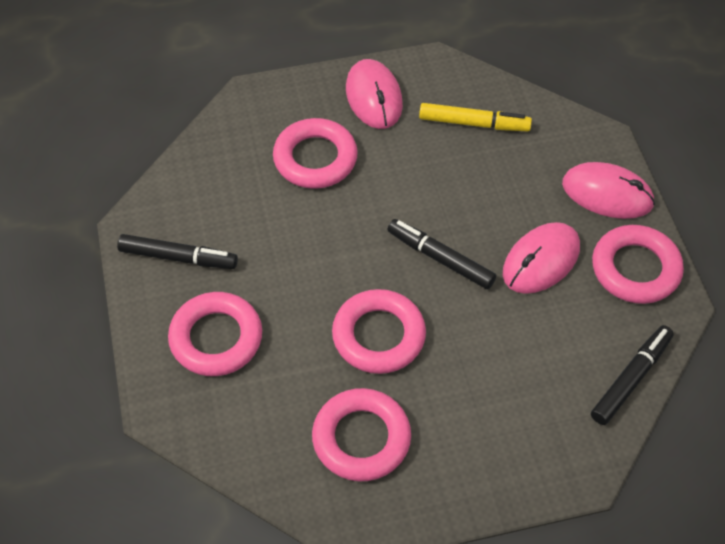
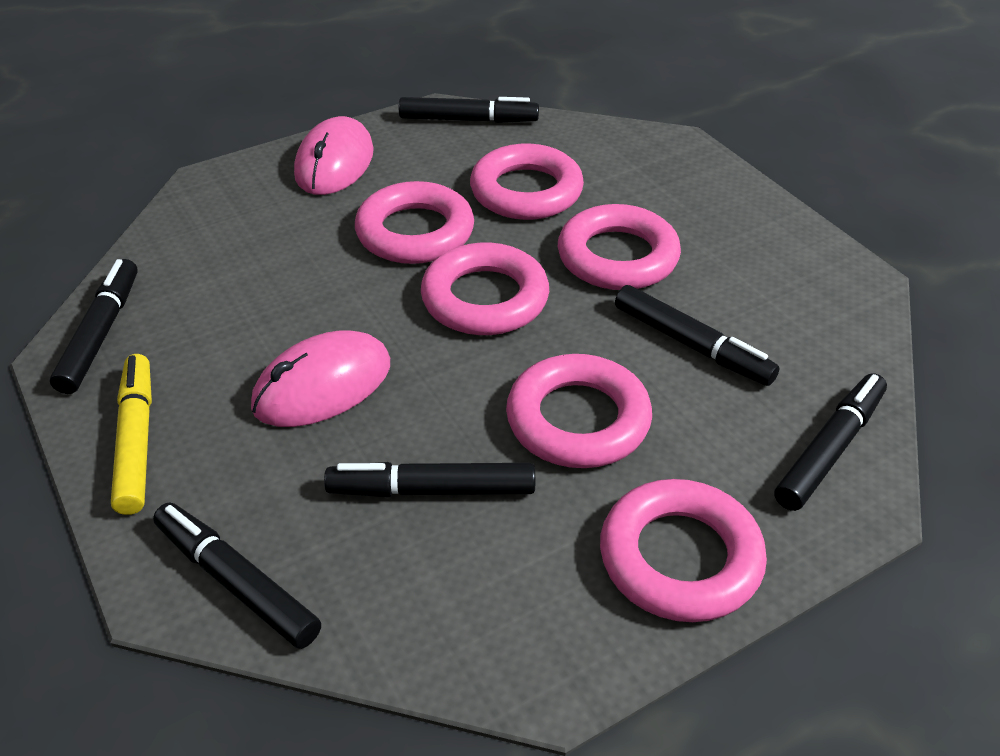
black marker: [117,234,238,269] [387,219,496,289] [591,325,674,425] = 3 -> [50,259,138,394] [153,503,321,649] [324,462,535,497] [399,97,539,123] [615,285,779,386] [774,373,887,511] = 6
pink mouse: [346,59,403,129] [503,222,580,294] [562,162,655,219] = 3 -> [251,330,390,427] [294,116,374,195] = 2
pink ring: [168,292,262,376] [273,118,358,189] [312,388,411,481] [332,289,426,374] [592,225,684,304] = 5 -> [355,181,474,264] [421,243,549,335] [470,144,584,220] [506,354,652,468] [558,204,681,290] [600,479,767,622] = 6

